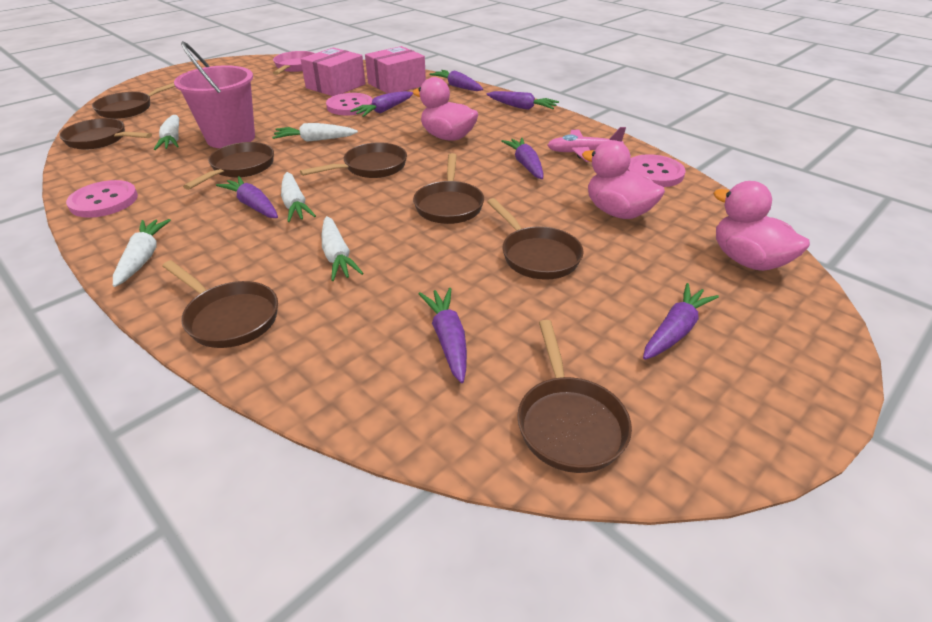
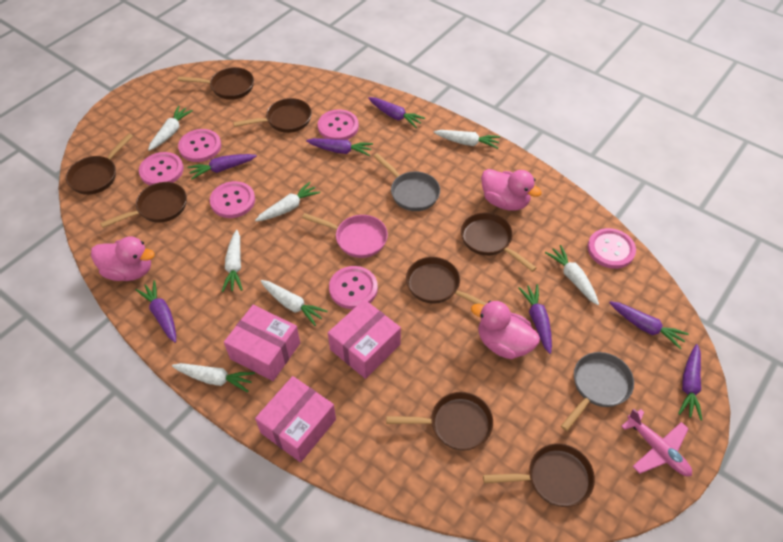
grey pan: none = 0 -> [373,153,440,211] [561,352,634,431] = 2
pink box: [301,48,366,96] [365,46,426,94] = 2 -> [224,305,300,381] [255,376,336,462] [328,299,401,379] = 3
pink bucket: [174,41,255,148] = 1 -> none = 0
pink button: [66,180,138,218] [326,93,372,115] [627,154,685,187] = 3 -> [139,152,184,185] [178,129,221,162] [210,181,255,218] [318,109,359,140] [329,266,378,309] [587,228,636,269] = 6
white carrot: [113,219,171,287] [154,115,179,150] [272,123,358,142] [281,172,316,222] [322,216,363,281] = 5 -> [148,106,193,151] [172,363,255,392] [222,230,243,292] [255,182,320,221] [261,280,328,326] [434,130,500,149] [545,245,599,305] = 7

